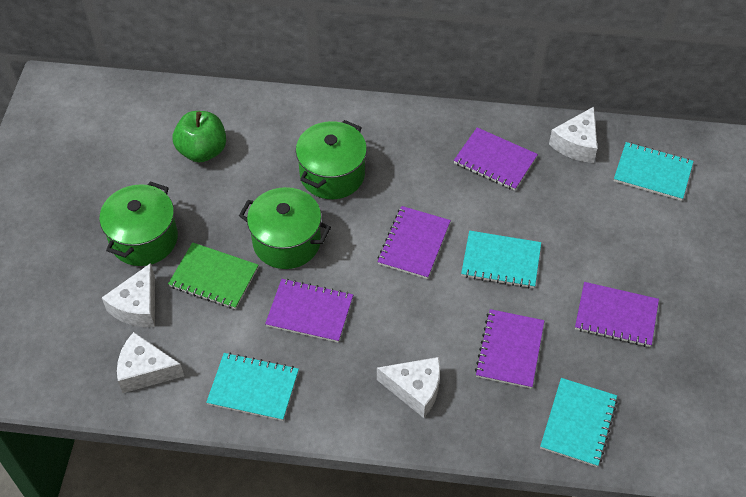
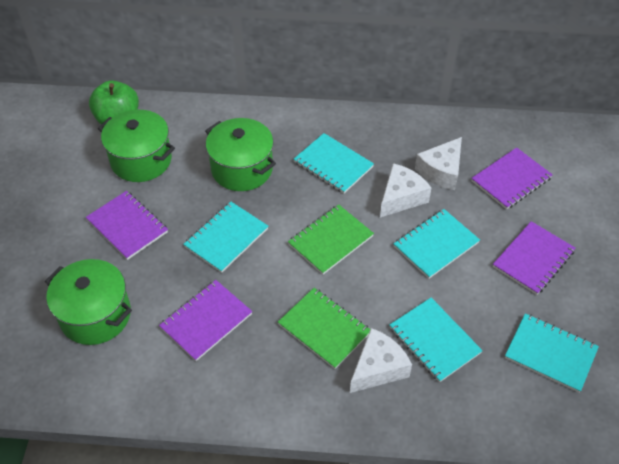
green notebook: [168,242,258,309] = 1 -> [278,288,370,369] [288,204,374,275] = 2
purple notebook: [265,279,353,343] [377,206,451,279] [454,127,538,191] [475,309,544,389] [575,282,659,347] = 5 -> [86,191,168,260] [159,280,252,361] [471,147,553,210] [493,221,575,295] = 4
turquoise notebook: [206,353,299,421] [461,231,541,289] [540,378,618,467] [614,142,694,201] = 4 -> [183,202,268,273] [294,133,374,194] [390,298,483,382] [394,209,480,279] [505,313,599,393] = 5
white cheese: [102,263,155,327] [117,332,184,393] [377,357,440,418] [549,107,597,163] = 4 -> [350,328,412,393] [380,163,431,218] [415,137,462,190] = 3

